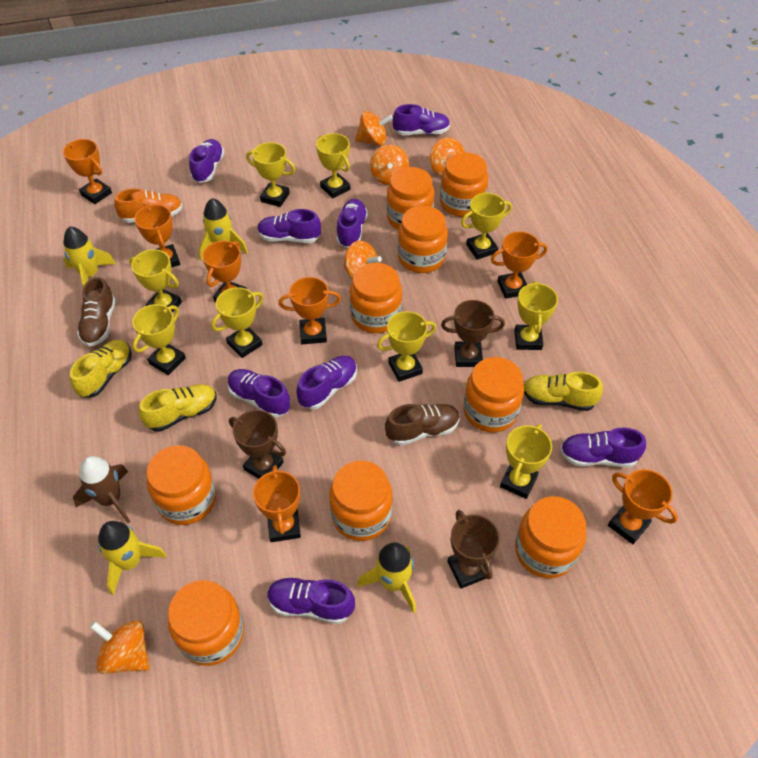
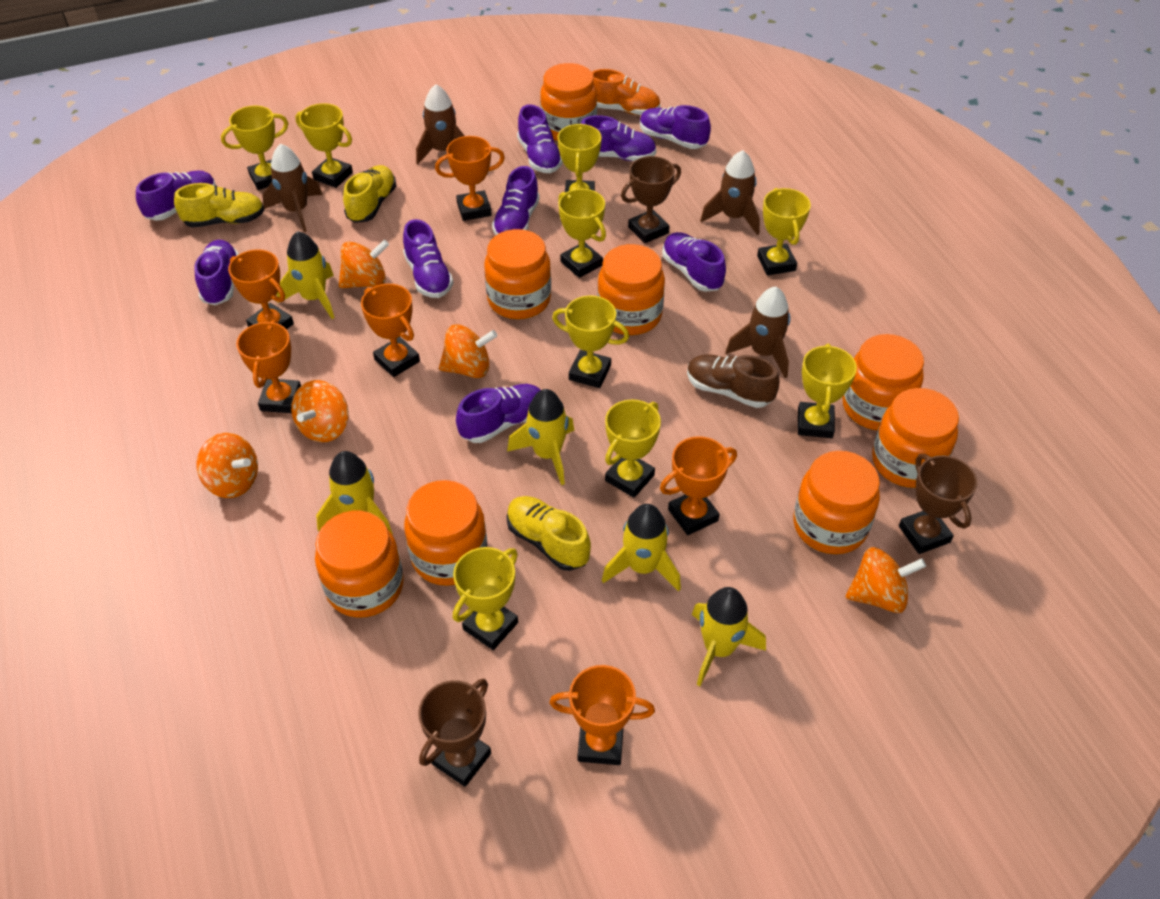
brown rocket: [73,456,131,523] = 1 -> [262,144,323,232] [416,84,464,164] [700,150,760,235] [725,286,790,378] = 4
brown shoe: [77,277,116,347] [385,404,460,446] = 2 -> [687,354,780,408] = 1
orange jar: [147,445,216,525] [168,580,244,666] [329,460,393,541] [350,263,402,333] [387,167,434,230] [398,206,448,273] [440,152,488,217] [463,357,524,433] [515,496,586,578] = 9 -> [315,511,404,618] [404,480,487,586] [484,229,551,319] [540,63,597,141] [597,244,665,335] [793,451,880,554] [843,334,924,430] [872,388,959,488] = 8
orange trophy: [63,139,112,204] [134,204,180,268] [202,241,247,302] [253,465,301,542] [279,277,341,344] [491,231,547,299] [608,469,678,544] = 7 -> [228,249,294,330] [236,320,301,413] [361,284,420,377] [435,136,505,221] [549,665,655,765] [660,436,737,535] = 6
purple shoe: [189,139,225,183] [227,369,290,418] [257,209,321,243] [267,577,355,624] [296,356,357,409] [336,199,368,248] [393,104,450,135] [560,427,646,467] = 8 -> [136,171,216,221] [194,240,239,305] [403,219,453,298] [456,384,541,443] [492,166,540,235] [517,104,563,173] [581,115,656,161] [640,105,711,149] [662,232,726,292] = 9
yellow rocket: [64,227,116,287] [98,521,167,595] [199,198,248,261] [357,542,416,613] = 4 -> [277,231,335,319] [316,451,393,535] [507,389,574,485] [602,504,681,591] [692,587,766,686] = 5

